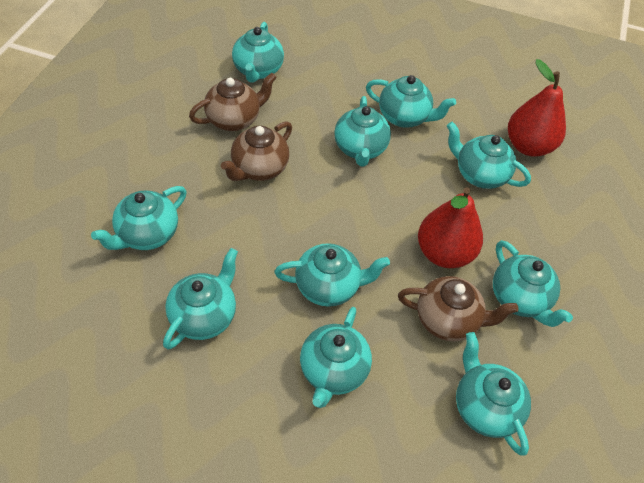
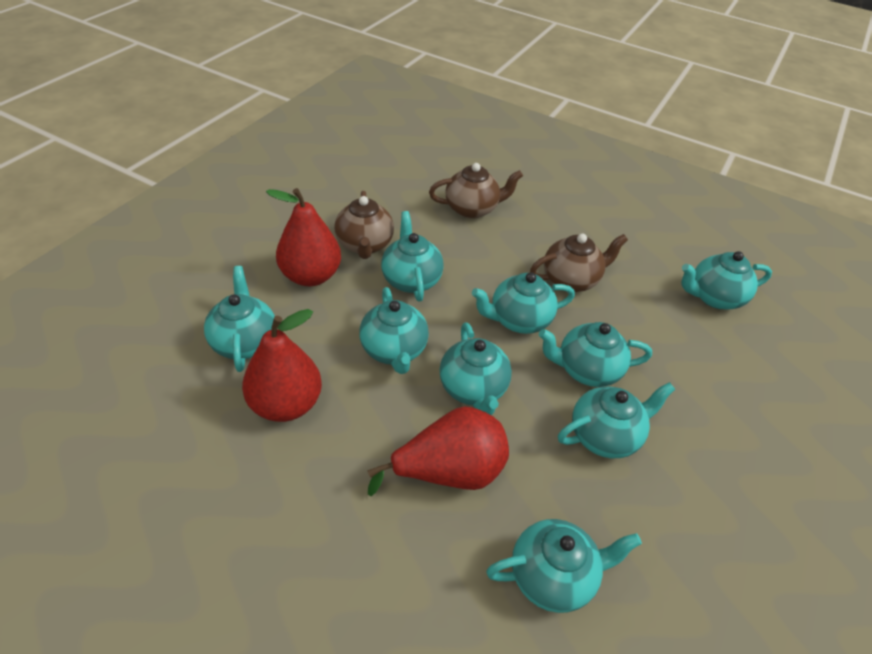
red pear: [418,187,483,268] [508,59,566,157] = 2 -> [242,309,322,422] [266,188,341,286] [367,406,509,496] = 3
turquoise teapot: [91,186,187,250] [163,248,238,349] [232,22,284,83] [274,243,390,307] [300,307,372,408] [334,96,391,167] [366,75,456,128] [447,122,531,189] [456,332,531,456] [493,240,573,327] = 10 -> [204,266,275,372] [359,287,429,374] [381,211,444,301] [439,322,512,415] [472,272,575,334] [486,519,642,613] [539,322,652,387] [558,382,675,458] [681,251,772,309] = 9

